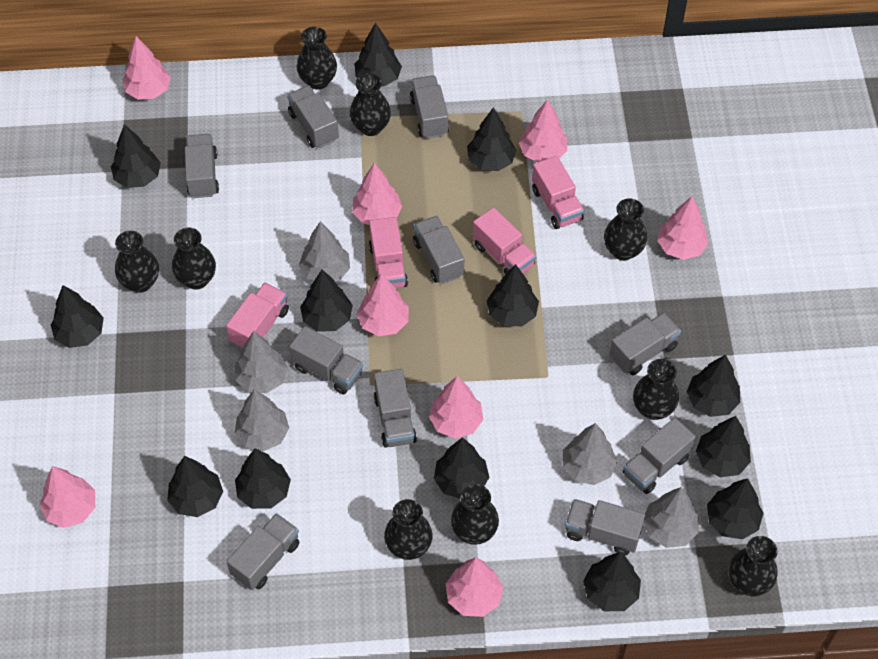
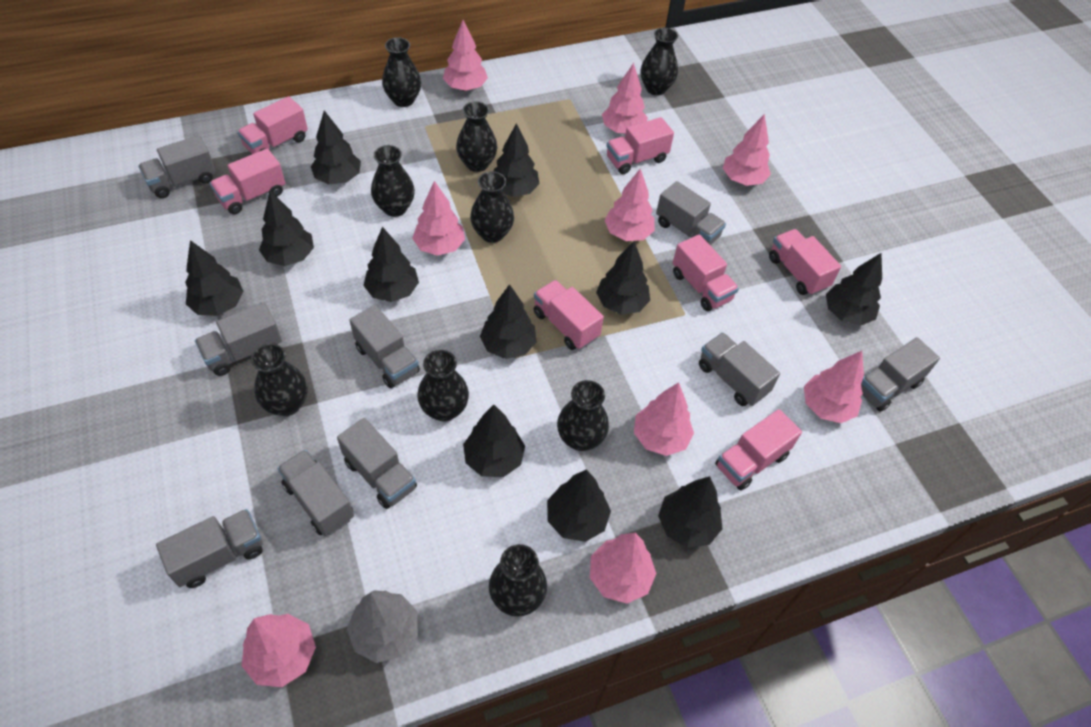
black tree: [51,285,104,348] [111,124,161,188] [167,456,223,517] [235,448,291,509] [300,270,353,332] [354,23,402,87] [434,437,489,499] [467,108,516,171] [487,264,539,326] [583,552,641,611] [687,354,740,417] [696,416,751,477] [707,478,763,539] = 13 -> [185,240,244,316] [259,191,314,266] [311,111,361,184] [363,227,419,302] [463,404,525,477] [480,284,536,359] [494,123,539,197] [547,470,611,542] [596,241,650,315] [658,476,722,548] [826,253,882,325] = 11
grey tree: [234,389,289,451] [235,331,288,393] [299,221,350,282] [563,423,617,485] [644,487,698,548] = 5 -> [347,590,418,663] = 1
grey truck: [185,134,219,198] [227,513,300,590] [287,85,339,148] [289,326,363,395] [374,369,417,448] [410,76,449,139] [413,216,464,284] [565,499,645,555] [610,312,681,375] [623,418,696,494] = 10 -> [138,135,216,198] [156,509,263,588] [195,302,282,376] [277,450,354,536] [337,418,417,509] [349,305,420,388] [656,181,726,245] [699,332,780,406] [861,337,940,412] = 9
pink tree: [40,466,95,528] [123,36,171,100] [352,163,402,225] [357,273,409,336] [429,376,483,438] [446,557,503,617] [519,99,567,162] [657,196,709,260] = 8 -> [242,614,316,687] [412,181,465,256] [443,20,488,91] [590,533,656,604] [602,63,648,134] [604,169,655,241] [634,382,694,456] [723,114,771,186] [804,351,864,423] = 9
pink truck: [226,283,289,349] [369,217,408,288] [473,208,536,274] [532,156,584,229] = 4 -> [210,148,285,214] [237,96,308,154] [534,280,604,350] [607,117,674,174] [673,234,739,311] [715,409,802,490] [769,229,841,296] = 7

